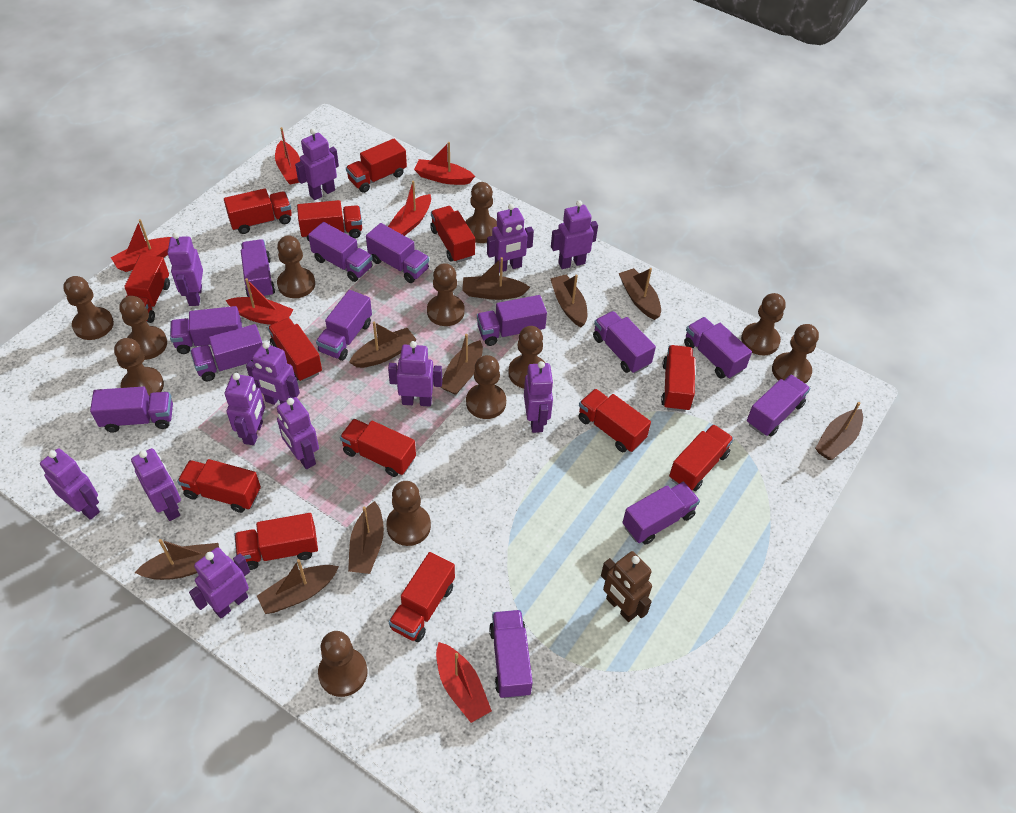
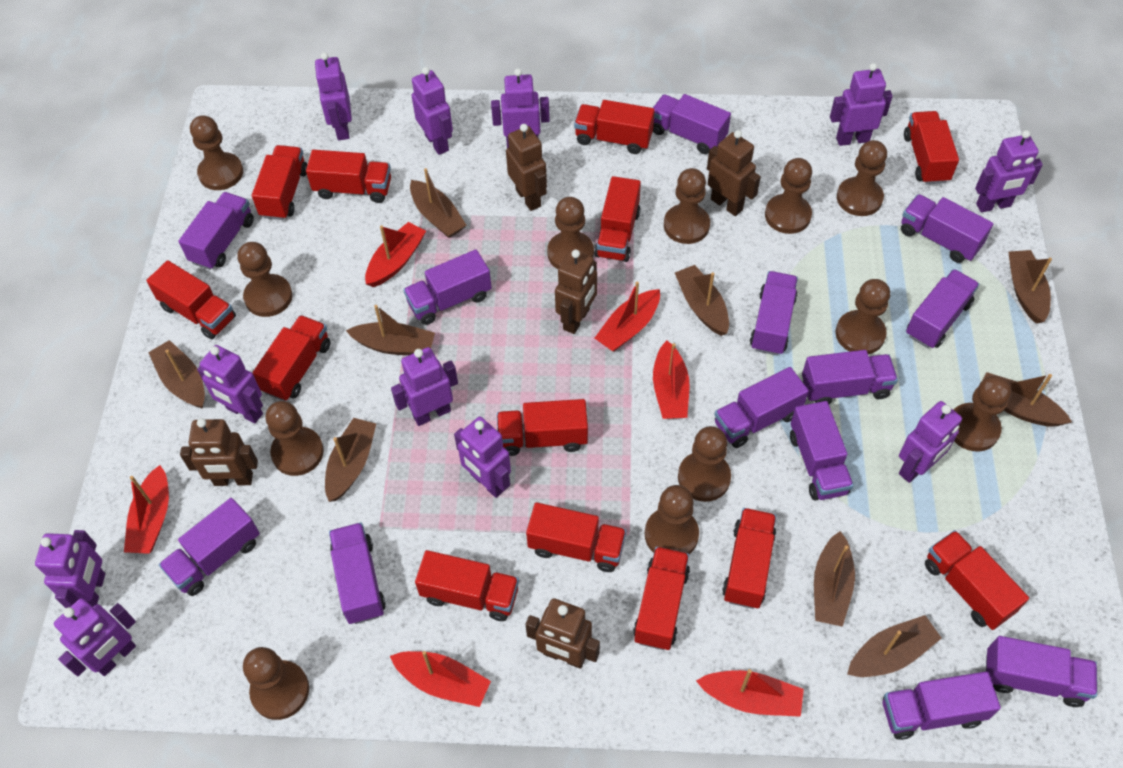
brown robot: [601,551,652,622] = 1 -> [180,418,258,486] [506,124,547,211] [525,598,600,669] [555,249,597,334] [707,130,761,216] = 5
purple robot: [40,449,100,520] [131,448,181,521] [168,232,203,306] [189,547,250,618] [225,373,265,445] [246,342,300,405] [277,397,319,469] [295,128,339,200] [388,341,442,407] [487,204,534,273] [524,361,554,433] [551,200,598,269] = 12 -> [35,530,105,608] [54,598,136,676] [197,345,263,423] [315,52,352,140] [391,347,458,426] [411,67,453,155] [454,417,511,498] [491,68,550,148] [830,63,893,146] [899,401,962,483] [975,130,1043,212] = 11

